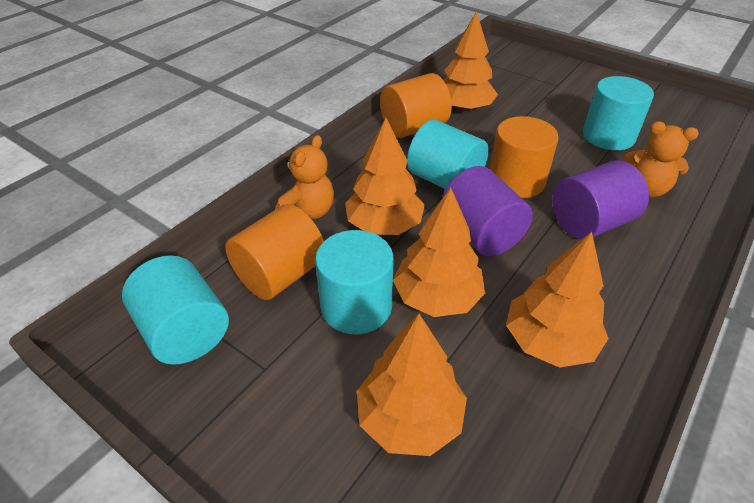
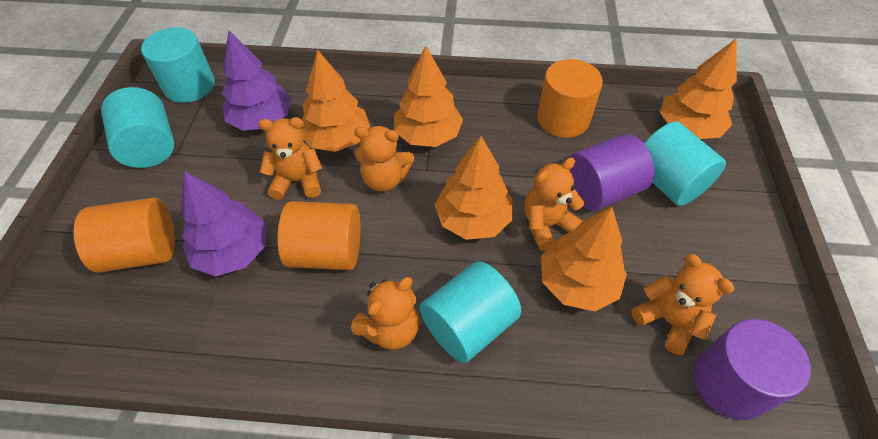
orange teddy bear: [275,135,334,219] [624,121,699,198] = 2 -> [258,117,322,200] [351,277,420,350] [354,126,414,191] [525,158,585,251] [631,254,735,355] = 5
purple tree: none = 0 -> [181,171,266,277] [222,30,292,131] = 2

